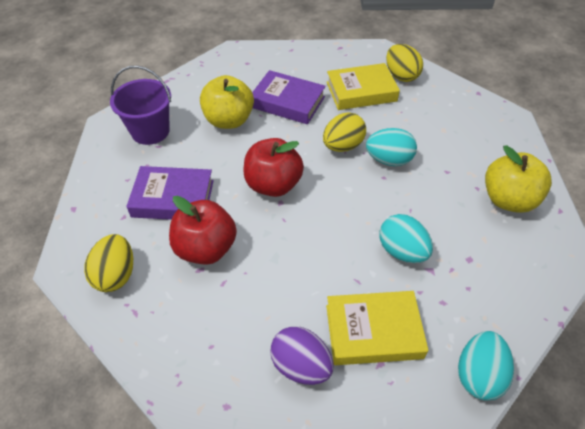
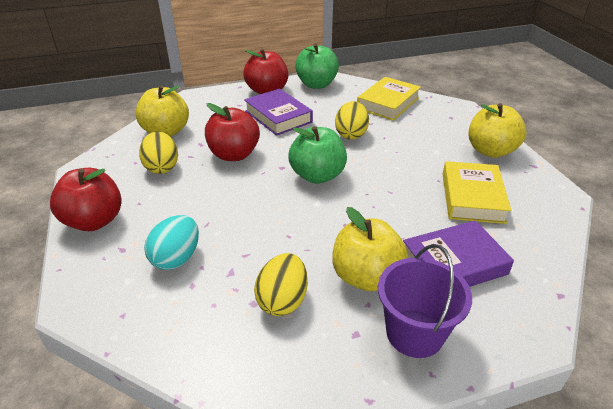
green apple: none = 0 -> [288,126,347,184] [295,43,339,89] = 2
purple egg: [270,326,334,385] = 1 -> none = 0
red apple: [169,196,237,265] [243,138,304,197] = 2 -> [50,168,122,231] [205,103,260,161] [243,49,288,94] = 3
turquoise egg: [366,128,417,166] [379,214,433,263] [458,331,514,401] = 3 -> [144,215,199,270] = 1
yellow apple: [200,75,254,129] [485,146,552,213] = 2 -> [135,85,189,136] [332,207,408,291] [468,103,527,158] = 3

